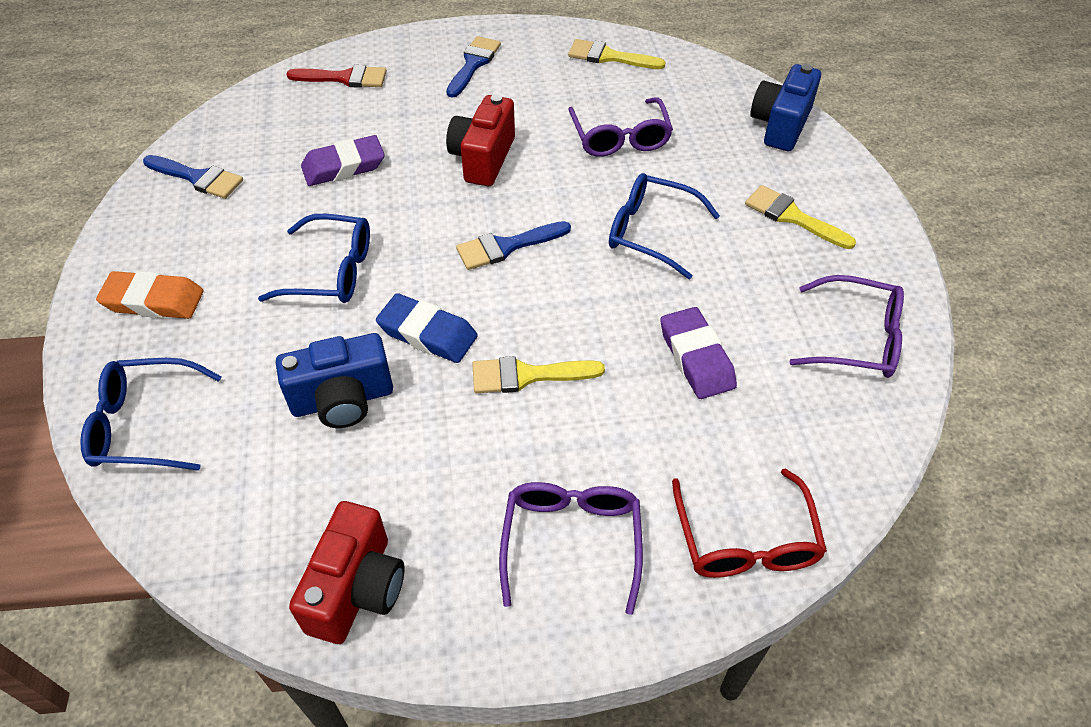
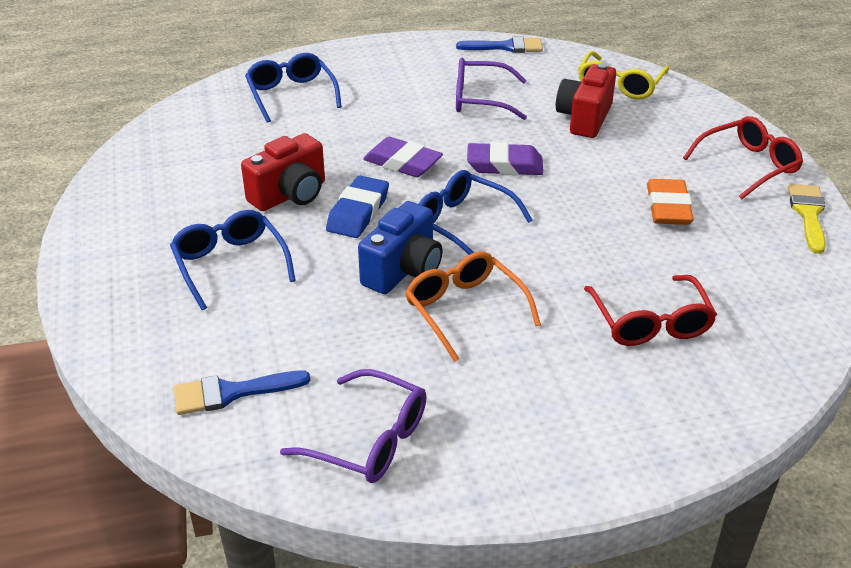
blue brush: [143,155,243,199] [446,36,501,98] [456,221,571,270] = 3 -> [174,371,310,415] [456,36,543,53] = 2
blue camera: [276,333,393,428] [750,64,821,151] = 2 -> [358,201,442,294] = 1
orange glasses: none = 0 -> [405,251,541,362] = 1
purple glasses: [499,482,643,615] [568,97,673,157] [789,275,904,378] = 3 -> [280,369,427,483] [456,58,527,120] = 2
red brush: [286,65,387,88] = 1 -> none = 0
red glasses: [672,468,827,578] = 1 -> [584,275,717,346] [683,116,803,199] = 2
yellow brush: [472,356,605,393] [568,39,666,69] [745,185,856,249] = 3 -> [788,184,826,254] = 1
yellow glasses: none = 0 -> [578,51,669,100] = 1

